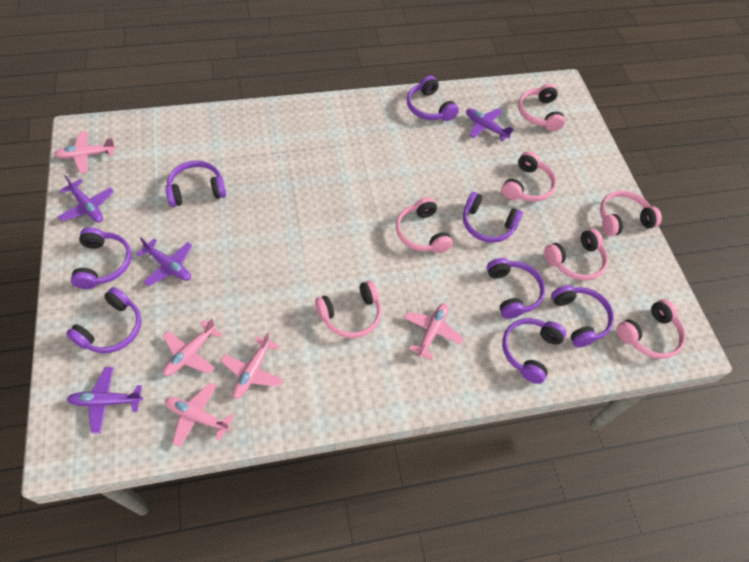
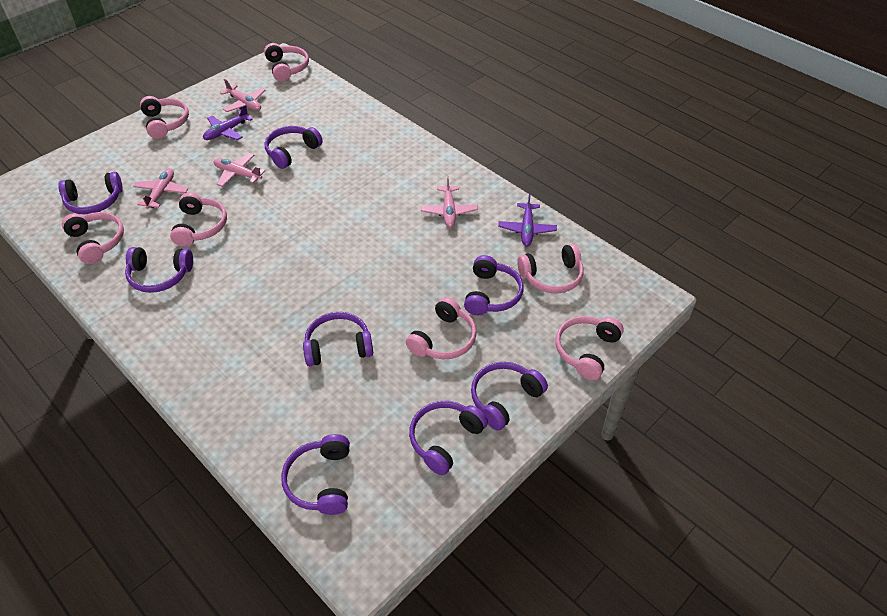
pink plane: [54,131,116,173] [163,319,222,376] [165,383,234,447] [220,332,283,399] [404,303,464,360] = 5 -> [133,168,188,209] [214,153,266,187] [220,79,265,112] [421,176,478,228] = 4
purple plane: [58,175,114,222] [67,367,143,433] [137,238,193,286] [466,108,514,142] = 4 -> [203,105,253,140] [498,193,557,246] = 2

